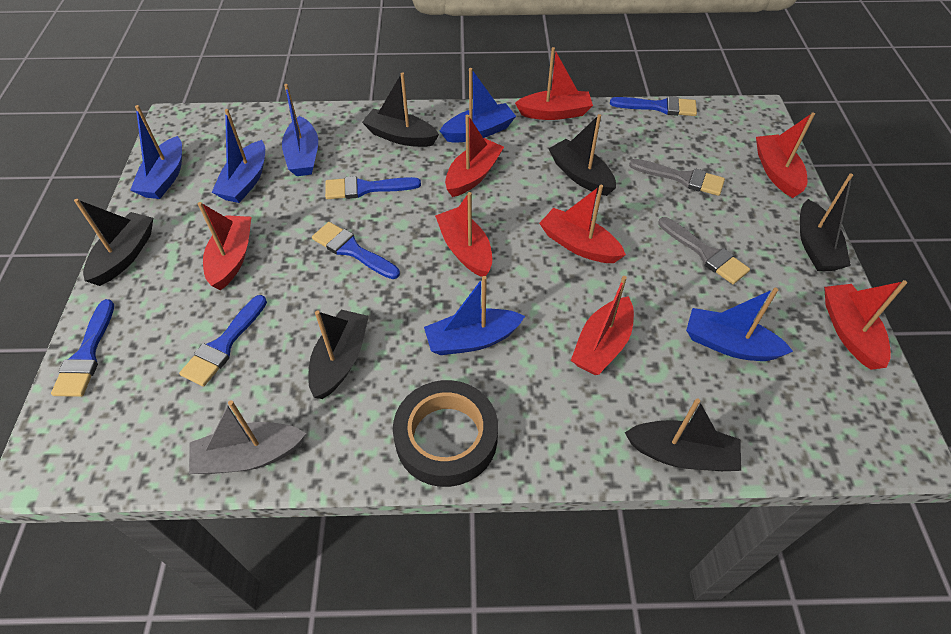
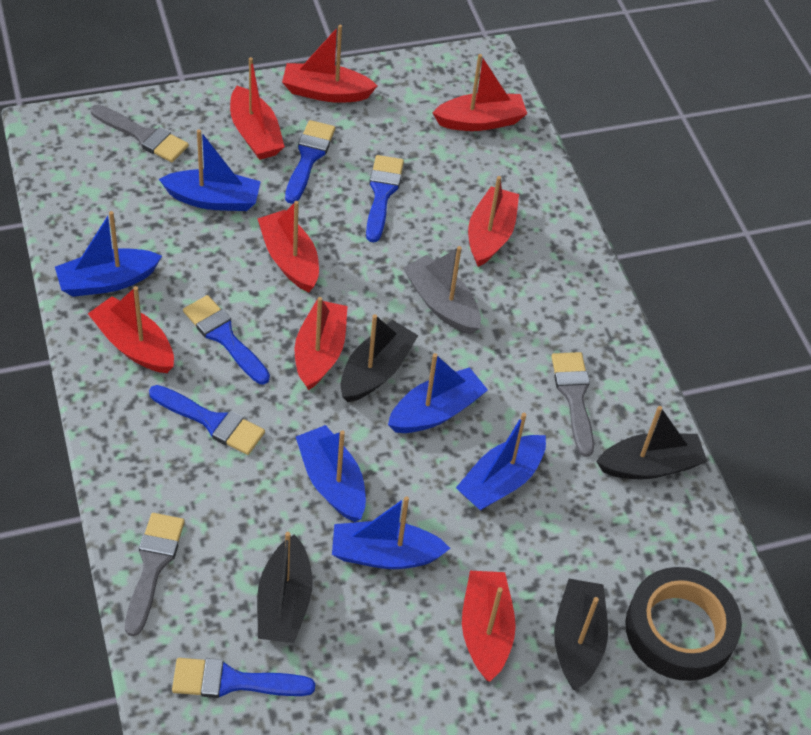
black boat: [74,199,153,286] [308,310,369,399] [362,72,439,147] [548,114,616,196] [625,398,741,471] [800,173,853,271] = 6 -> [257,532,313,643] [341,314,418,402] [554,579,608,690] [596,406,707,479] = 4
grey brush: [629,159,725,196] [658,217,750,284] = 2 -> [91,105,189,162] [125,513,185,636] [551,352,594,457] = 3

